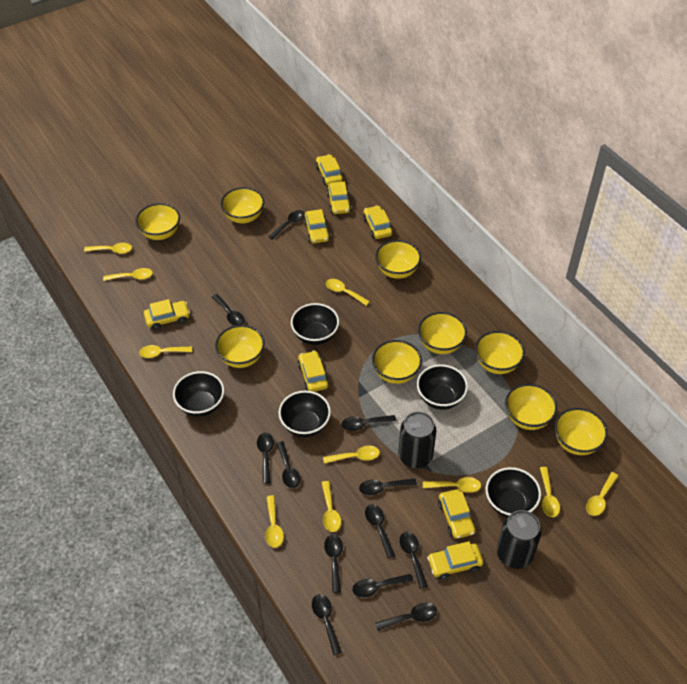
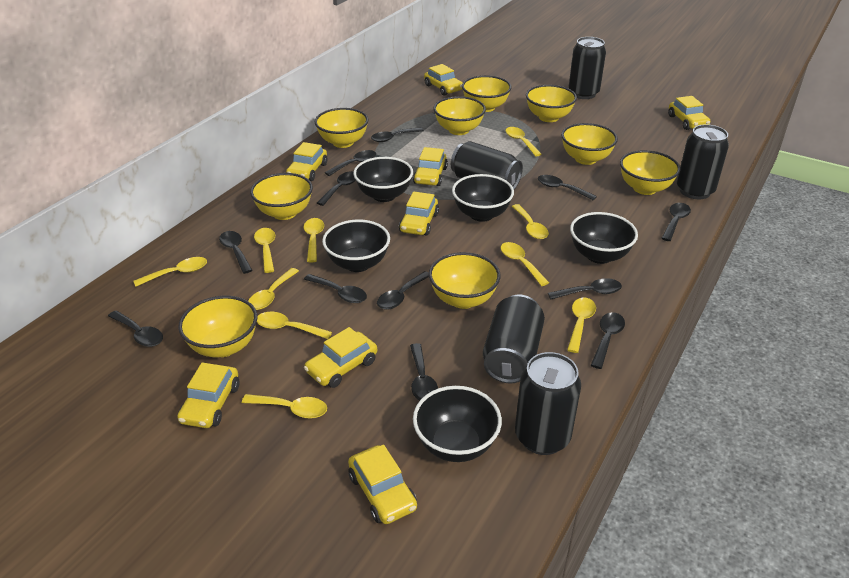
black can: [398,411,437,468] [497,510,542,569] = 2 -> [451,141,523,190] [483,295,545,383] [515,352,581,455] [568,37,606,99] [677,124,729,199] = 5

